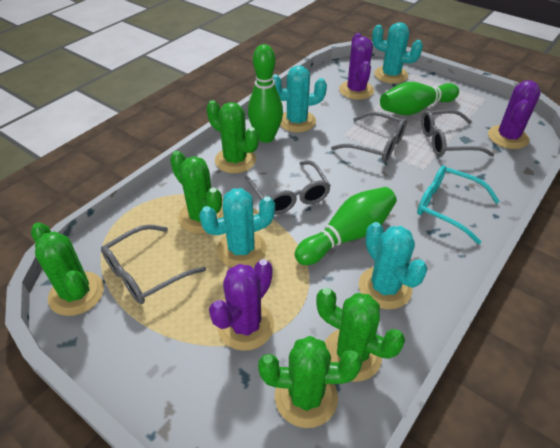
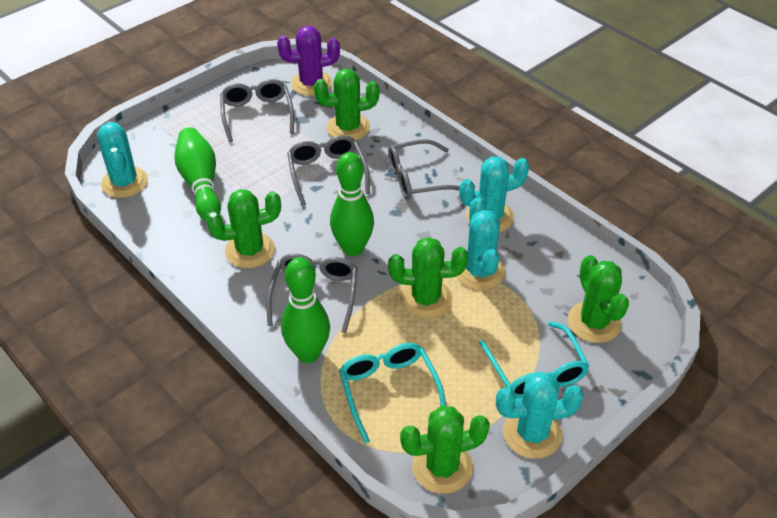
purple cactus: [209,259,274,351] [339,33,374,100] [488,80,541,149] = 3 -> [277,26,340,96] = 1
turquoise glasses: [417,165,500,244] = 1 -> [339,343,446,443] [479,321,590,399] = 2

